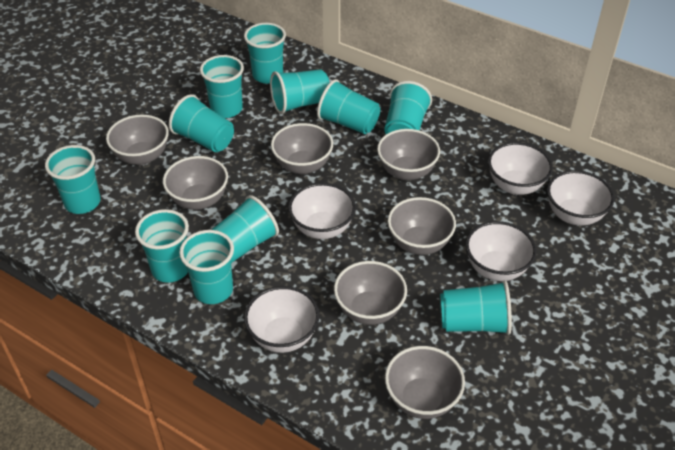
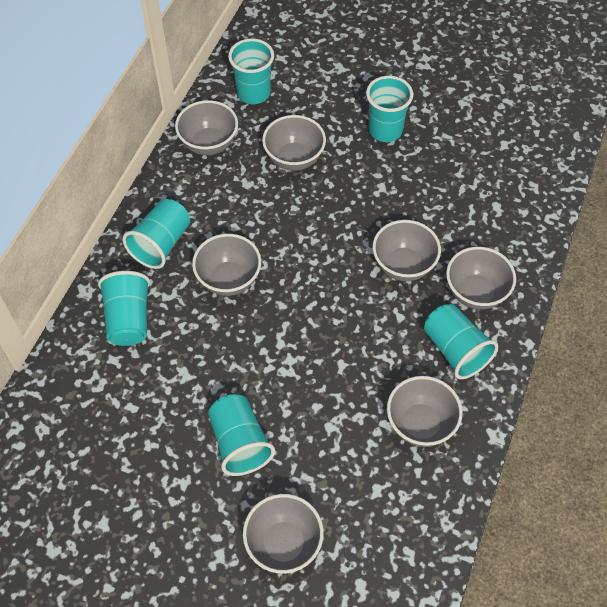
turquoise cup: [45,145,101,214] [135,209,189,283] [169,94,234,152] [179,230,234,304] [200,55,244,118] [211,195,279,263] [244,23,286,84] [270,69,330,114] [317,79,380,134] [384,81,432,134] [440,280,512,335] = 11 -> [98,271,150,346] [122,199,190,269] [208,394,275,476] [228,38,274,104] [366,76,413,142] [424,304,498,379] = 6
white bowl: [244,286,320,353] [289,183,356,239] [466,221,537,281] [488,142,553,195] [547,170,615,226] = 5 -> none = 0

